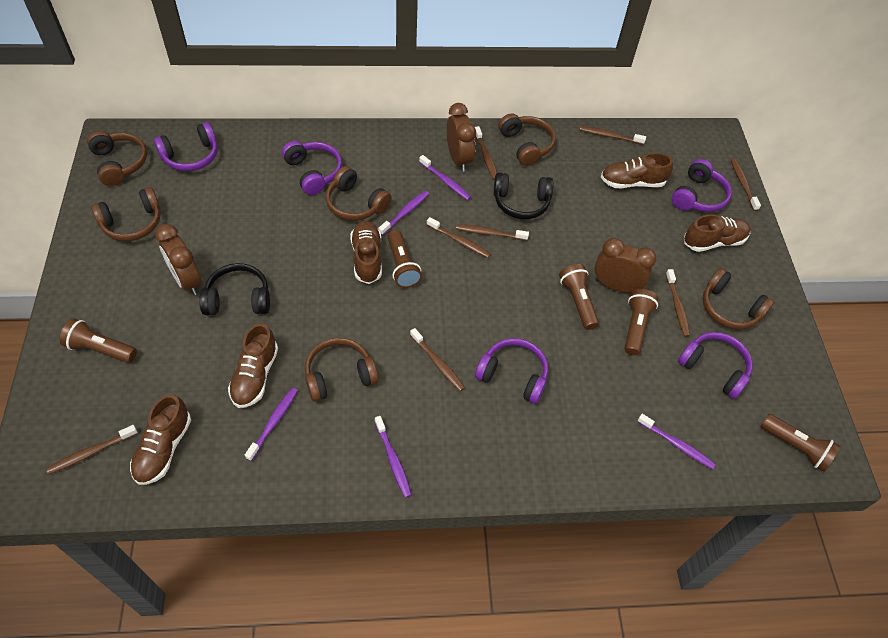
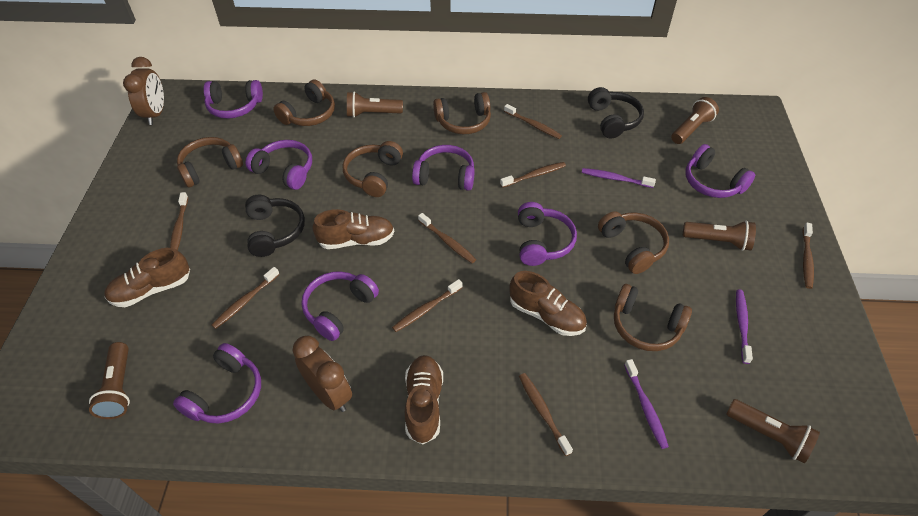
brown clock: [155,224,201,295] [447,103,476,172] [594,238,656,292] = 3 -> [123,57,164,125] [293,336,352,412] = 2
brown shoe: [130,394,191,485] [228,323,278,408] [350,221,382,284] [601,153,673,188] [684,214,751,252] = 5 -> [104,248,190,307] [313,209,394,249] [405,355,443,445] [509,271,587,336] = 4
purple headphones: [154,122,218,171] [282,141,342,195] [475,338,548,404] [672,159,732,212] [678,332,753,399] = 5 -> [173,343,261,424] [204,80,263,119] [246,140,312,190] [301,271,379,341] [412,145,475,191] [518,202,577,266] [685,144,755,198] = 7
purple toothbrush: [245,387,298,461] [374,416,412,498] [378,191,429,235] [419,155,471,200] [637,414,716,469] = 5 -> [582,168,656,188] [624,359,669,449] [736,289,753,364] = 3

